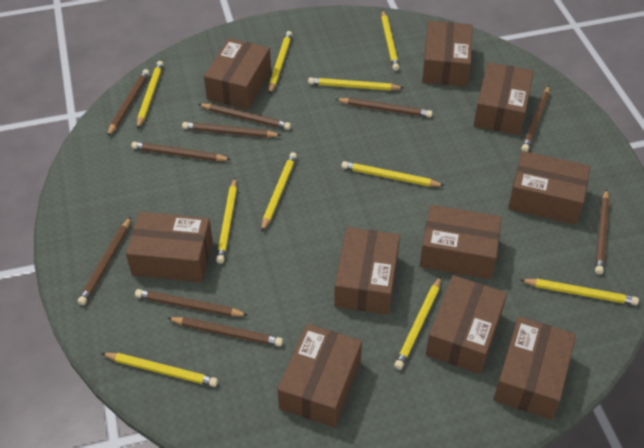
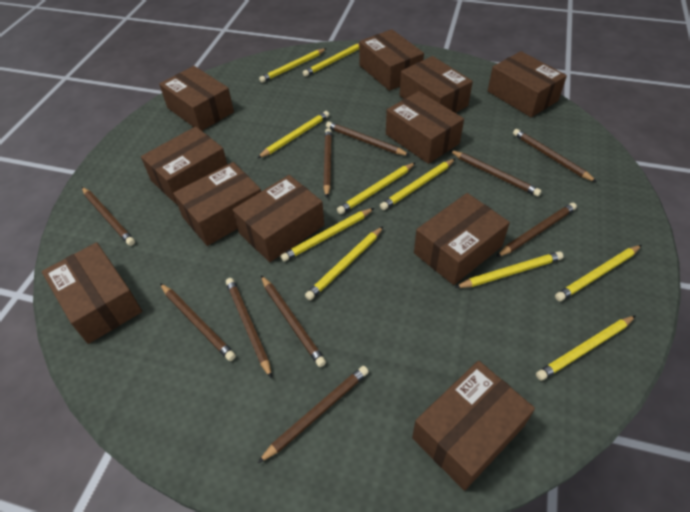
brown box: [126,212,213,282] [204,38,271,110] [278,324,362,427] [334,227,400,315] [420,205,502,279] [422,21,473,87] [426,275,507,374] [473,62,534,135] [493,316,576,420] [508,151,590,225] = 10 -> [42,242,142,344] [141,127,227,204] [159,66,234,131] [173,162,261,246] [233,175,324,262] [359,29,424,91] [386,91,464,164] [400,56,473,113] [412,361,535,491] [414,193,510,285] [488,51,567,117] = 11

